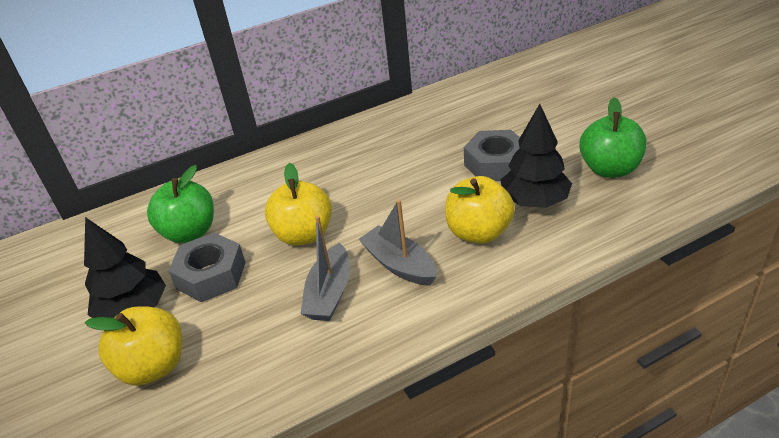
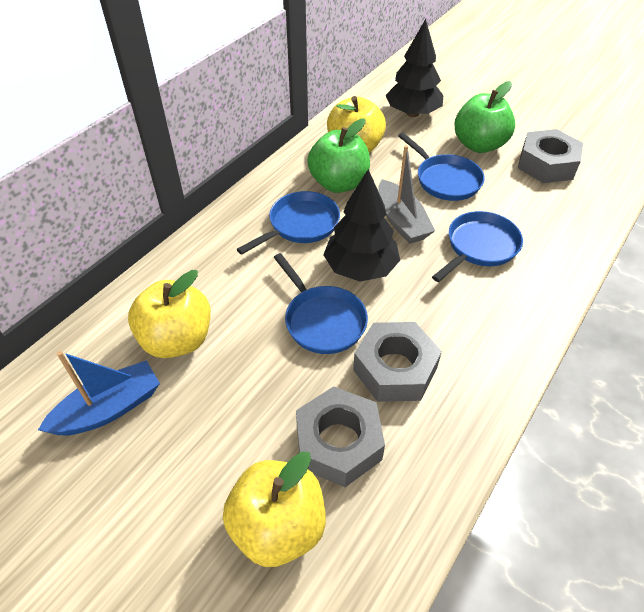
blue boat: none = 0 -> [38,351,160,435] = 1
blue pan: none = 0 -> [237,191,340,255] [274,253,368,354] [398,133,485,201] [432,211,523,282] = 4
grey boat: [300,216,350,321] [359,199,436,286] = 2 -> [378,145,435,244] = 1
grey nut: [168,233,246,302] [464,130,520,181] = 2 -> [296,386,385,487] [353,322,442,402] [518,129,583,183] = 3

